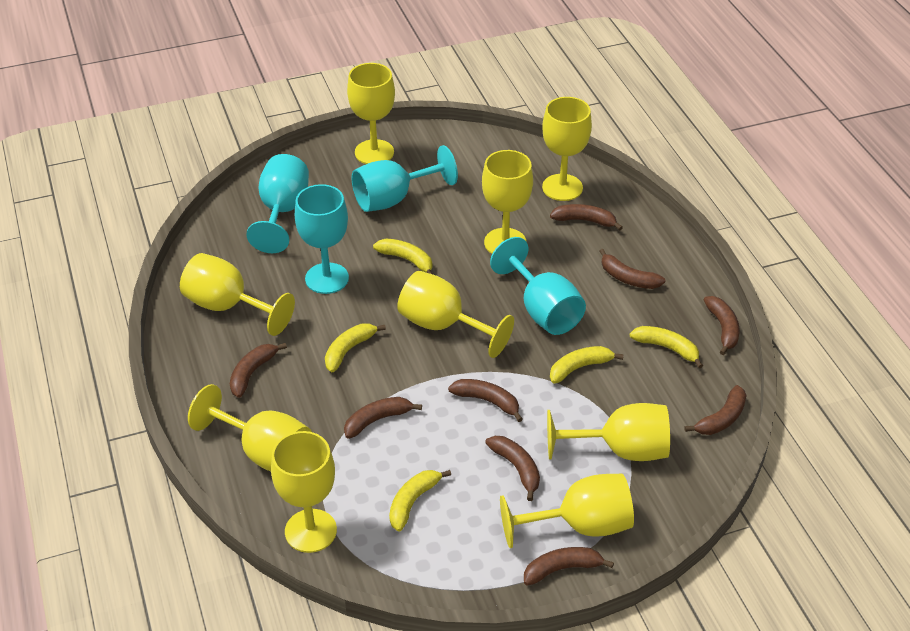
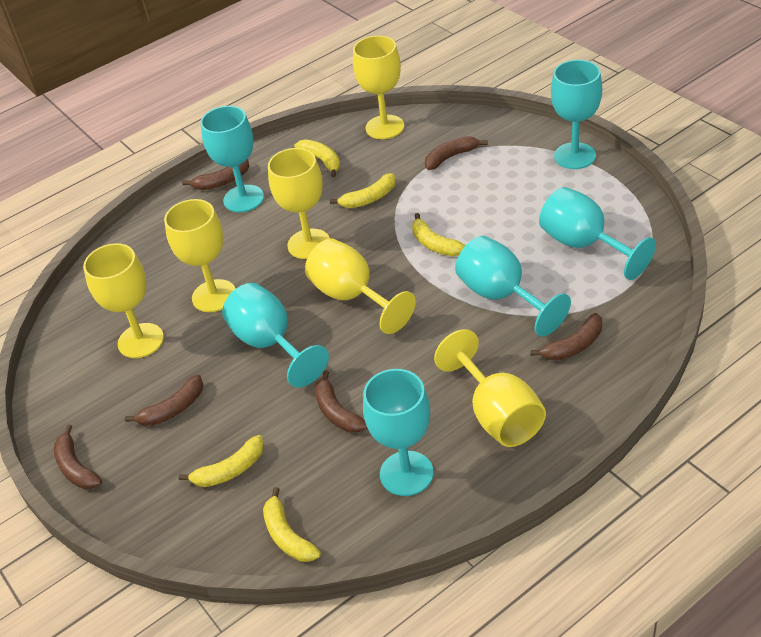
brown banana: [230,343,287,398] [344,397,422,439] [448,379,523,422] [485,436,540,501] [524,547,614,586] [550,204,623,230] [599,249,665,289] [684,385,747,435] [704,296,739,355] = 9 -> [54,425,102,489] [125,375,203,426] [182,159,249,190] [315,370,367,433] [425,136,488,170] [530,313,602,361] = 6
turquoise goblet: [246,154,309,253] [295,184,349,294] [352,145,458,212] [490,237,586,335] = 4 -> [200,106,264,212] [222,283,329,388] [363,369,433,496] [455,236,571,336] [539,187,656,280] [551,60,602,169] = 6
yellow goblet: [180,253,295,336] [188,384,312,471] [271,431,337,553] [347,63,395,164] [397,271,514,358] [482,150,533,254] [500,474,634,548] [542,97,592,201] [547,403,670,461] = 9 -> [83,243,164,358] [164,199,236,312] [268,148,330,259] [305,238,416,334] [353,36,404,139] [434,329,546,447] = 6

